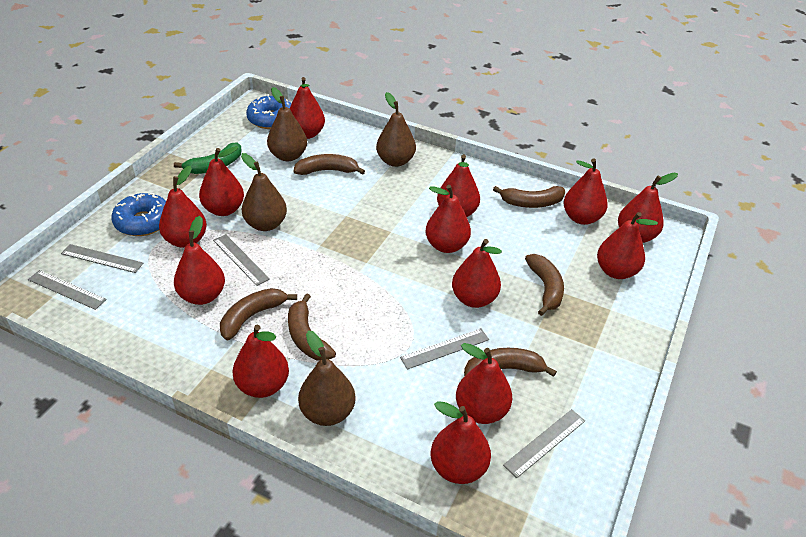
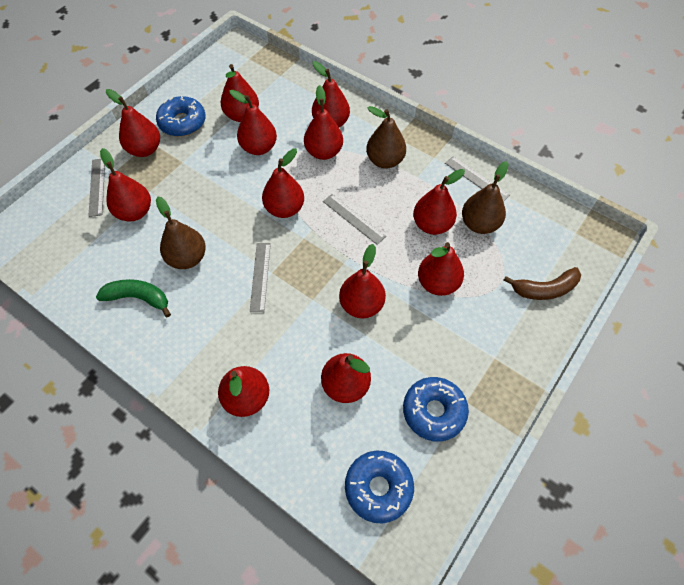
blue donut: [111,193,166,236] [246,94,292,129] = 2 -> [156,95,206,137] [345,450,414,523] [403,377,469,442] = 3
brown banana: [220,288,297,340] [288,293,336,361] [294,154,365,175] [464,348,557,377] [493,186,565,208] [525,254,564,316] = 6 -> [503,267,581,300] = 1
brown pear: [241,153,287,231] [267,87,307,161] [298,330,356,426] [376,92,416,167] = 4 -> [156,197,206,269] [366,106,406,169] [462,161,509,234] = 3
grey ruler: [28,270,107,310] [61,244,144,273] [213,234,270,286] [400,328,489,370] [503,409,585,478] = 5 -> [89,159,105,217] [250,243,271,312] [323,194,386,245] [445,156,510,202] = 4
red pear: [159,166,207,248] [174,216,225,305] [199,146,244,216] [232,325,289,398] [290,77,325,139] [426,185,471,253] [431,401,491,484] [437,154,480,217] [452,239,502,308] [456,343,512,424] [564,159,608,225] [597,212,658,279] [618,172,678,243] = 13 -> [100,148,151,221] [106,89,160,157] [218,366,269,417] [220,64,259,122] [229,90,277,155] [262,149,304,218] [304,85,343,160] [312,61,350,127] [321,353,371,403] [339,244,386,318] [413,169,465,235] [418,242,464,296] = 12

